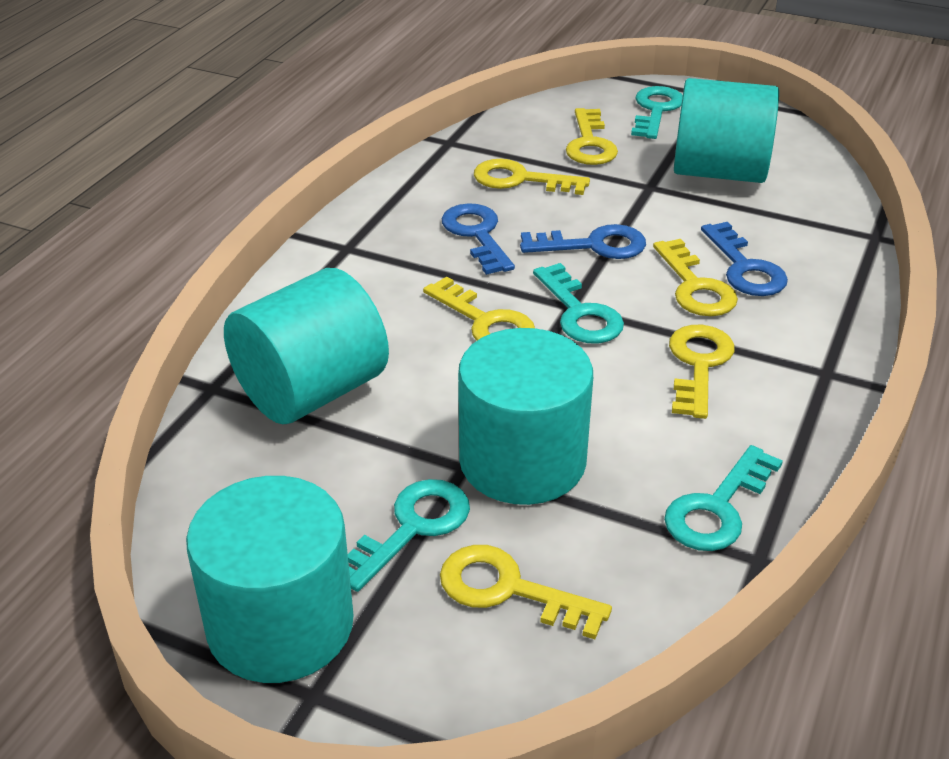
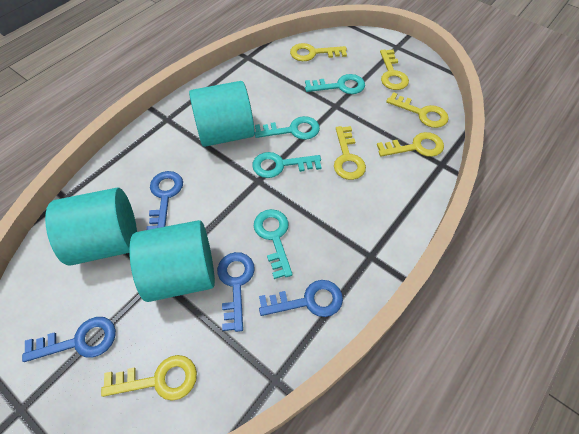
blue key: [442,203,515,275] [520,224,646,259] [701,222,788,296] = 3 -> [22,317,116,362] [146,171,183,230] [217,252,255,332] [259,280,343,317] = 4
turquoise cylinder: [186,476,353,683] [224,268,389,424] [458,328,593,505] [674,78,779,183] = 4 -> [45,187,137,265] [129,220,215,302] [189,81,255,147] = 3

